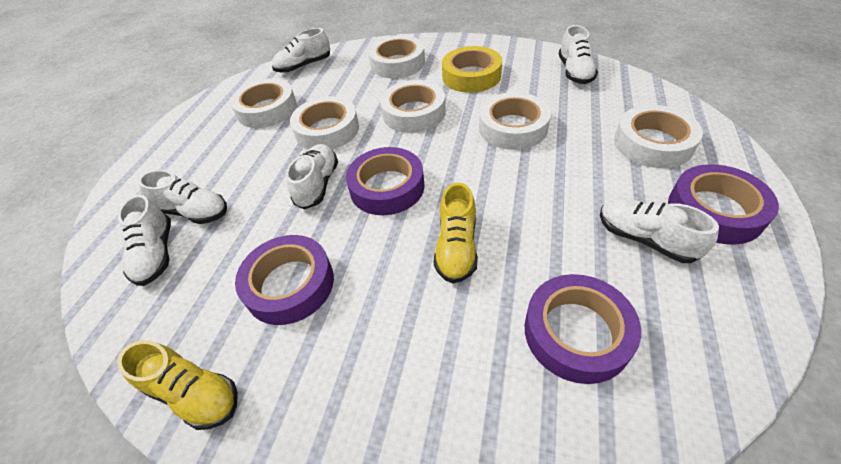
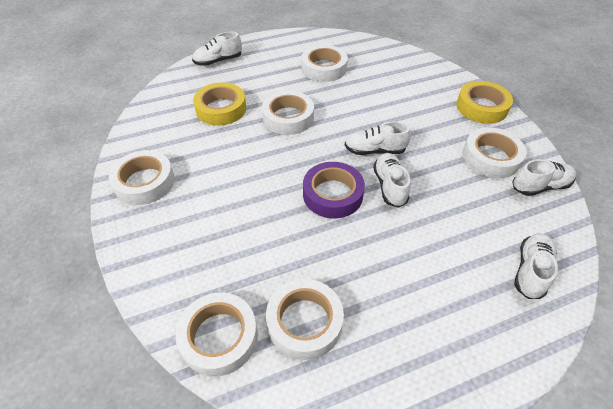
purple tape: [235,235,334,325] [346,147,425,215] [525,274,641,384] [668,164,779,245] = 4 -> [303,162,365,218] = 1
white shoe: [118,194,171,286] [138,170,227,224] [272,28,330,73] [286,144,338,209] [559,25,598,84] [600,198,719,263] = 6 -> [192,32,242,66] [345,122,411,155] [373,153,411,208] [512,159,576,196] [514,233,558,299] = 5
yellow shoe: [117,340,238,430] [434,182,478,283] = 2 -> none = 0
yellow tape: [442,46,502,93] = 1 -> [193,82,246,126] [456,81,513,124] = 2

